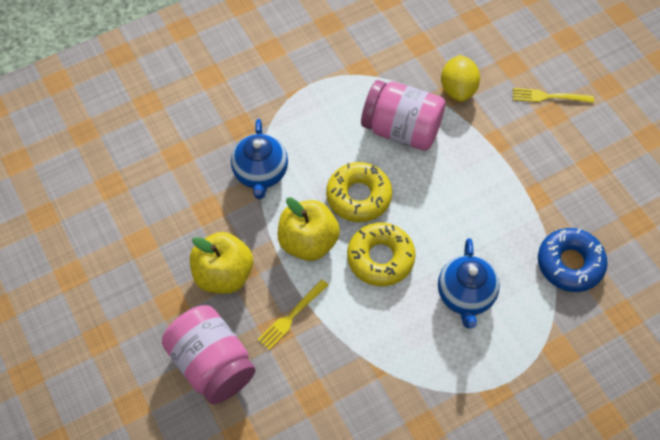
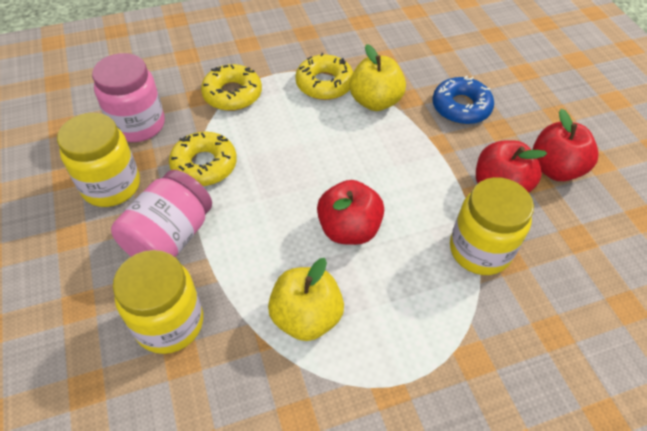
blue teapot: [231,119,288,199] [438,238,500,328] = 2 -> none = 0
red apple: none = 0 -> [317,180,384,245] [476,140,547,192] [533,109,598,181] = 3
yellow donut: [326,162,392,222] [347,223,416,286] = 2 -> [169,132,237,186] [201,64,262,111] [295,53,353,100] = 3
yellow fork: [258,279,328,350] [513,88,594,103] = 2 -> none = 0
yellow jar: none = 0 -> [57,113,140,207] [113,250,203,354] [450,177,534,275] = 3
yellow lemon: [441,55,480,102] = 1 -> none = 0

